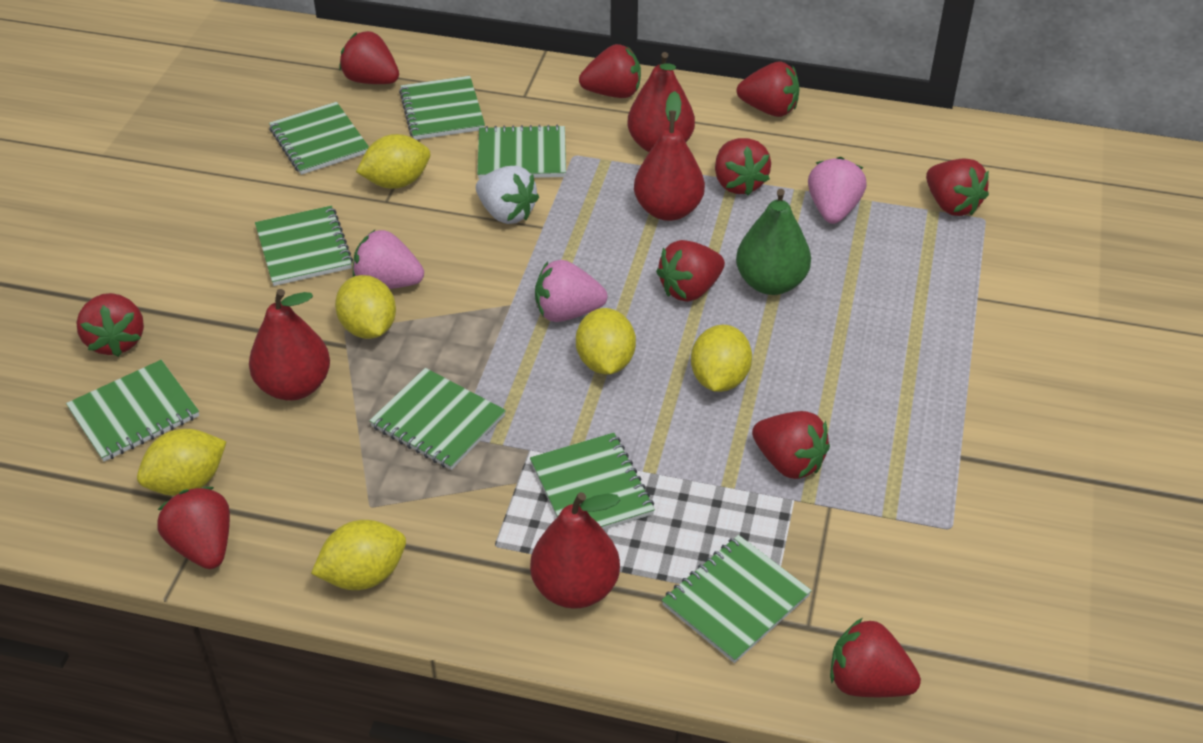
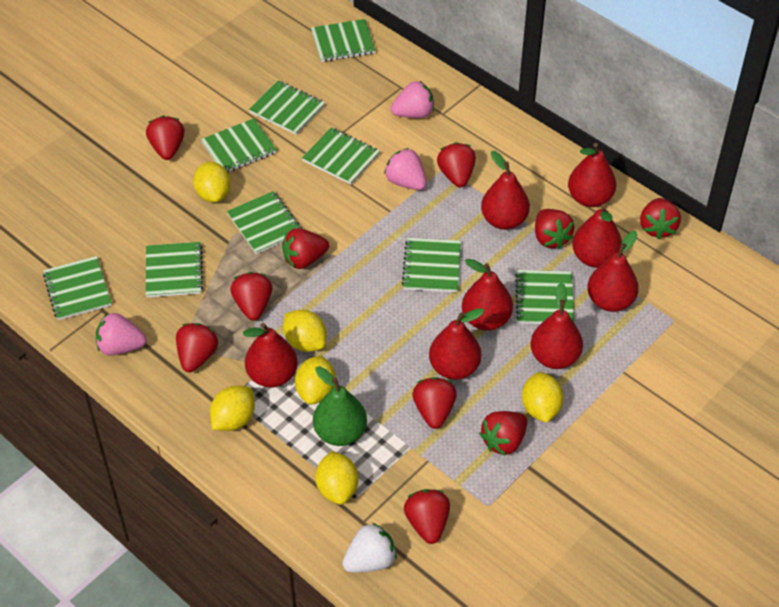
green notebook: [66,360,199,462] [255,206,353,286] [269,102,369,175] [369,368,506,470] [399,76,485,140] [477,125,566,179] [530,433,655,530] [662,535,812,663] = 8 -> [43,256,112,320] [146,242,203,297] [201,118,277,173] [227,191,302,254] [249,81,325,135] [302,128,380,185] [311,19,376,62] [402,238,461,292] [515,270,574,324] = 9
red pear: [249,289,330,401] [530,492,621,609] [627,52,695,152] [634,91,705,221] = 4 -> [243,323,298,388] [429,308,484,380] [462,259,513,331] [481,151,530,230] [530,282,583,369] [568,143,616,207] [572,204,622,268] [587,231,639,312] = 8

